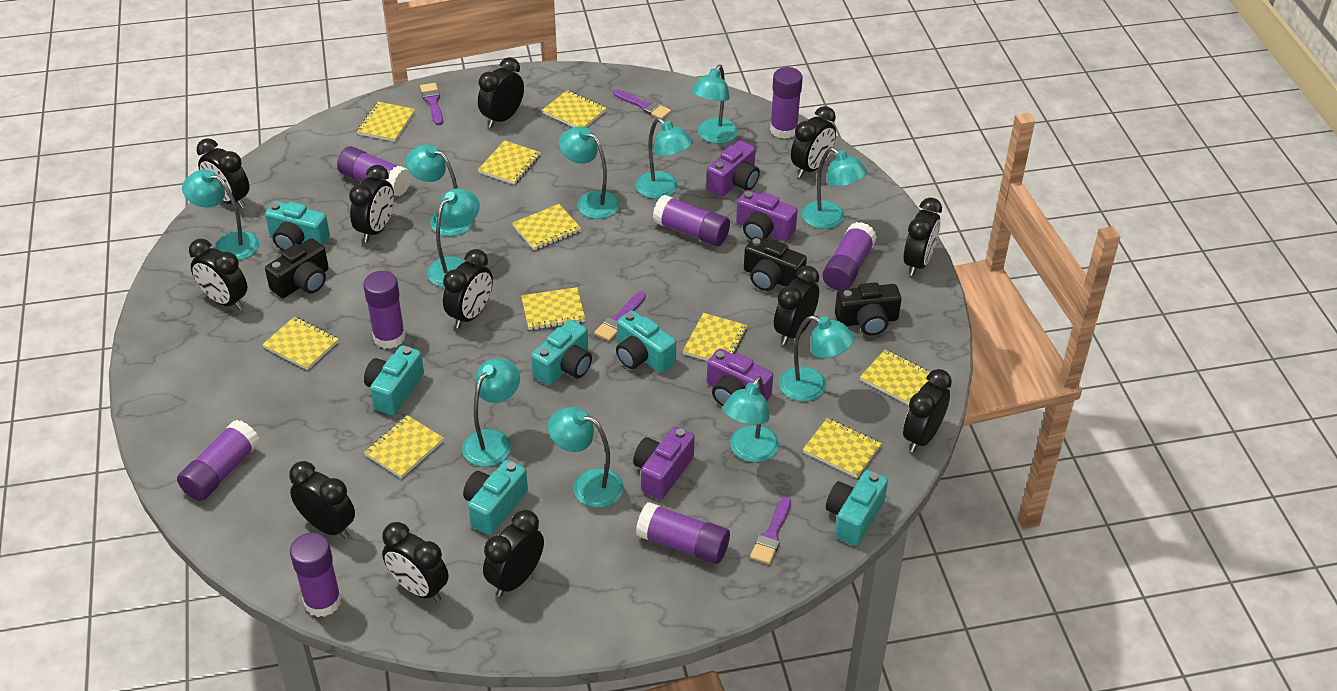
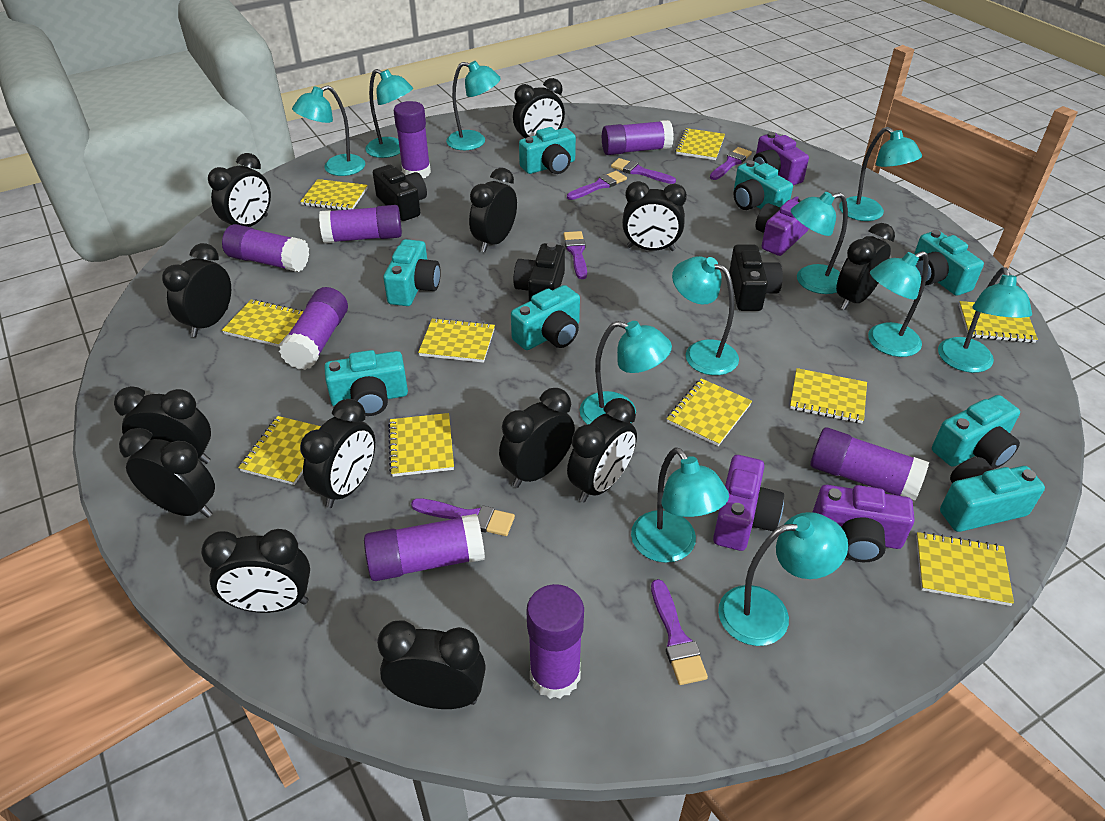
black clock: [189,239,247,310] [197,138,249,208] [289,461,355,539] [349,165,394,242] [382,522,449,602] [443,249,493,329] [478,57,524,128] [483,510,544,597] [774,265,819,345] [791,106,836,178] [903,198,942,276] [903,369,952,453] = 12 -> [114,386,211,464] [119,428,215,518] [162,243,231,337] [201,529,310,613] [208,153,271,227] [300,399,375,508] [377,620,486,709] [469,168,517,252] [499,388,575,488] [513,78,565,139] [567,398,637,502] [622,181,687,251] [836,223,895,310] = 13
purple brush: [420,83,443,125] [594,291,646,341] [613,89,671,119] [750,497,791,564] = 4 -> [411,498,515,536] [563,231,587,279] [567,171,627,200] [611,158,676,184] [651,579,708,685] [710,147,752,180] = 6
turquoise camera: [265,201,330,251] [364,345,424,415] [463,460,528,535] [531,320,592,385] [616,310,676,373] [826,470,888,546] = 6 -> [324,350,408,416] [383,239,441,306] [511,285,580,350] [519,127,576,174] [734,160,793,210] [914,230,984,296] [932,395,1020,469] [940,457,1045,532] = 8

